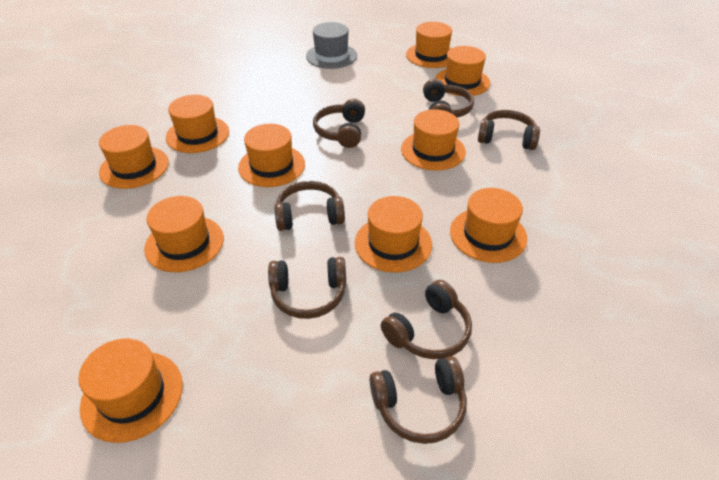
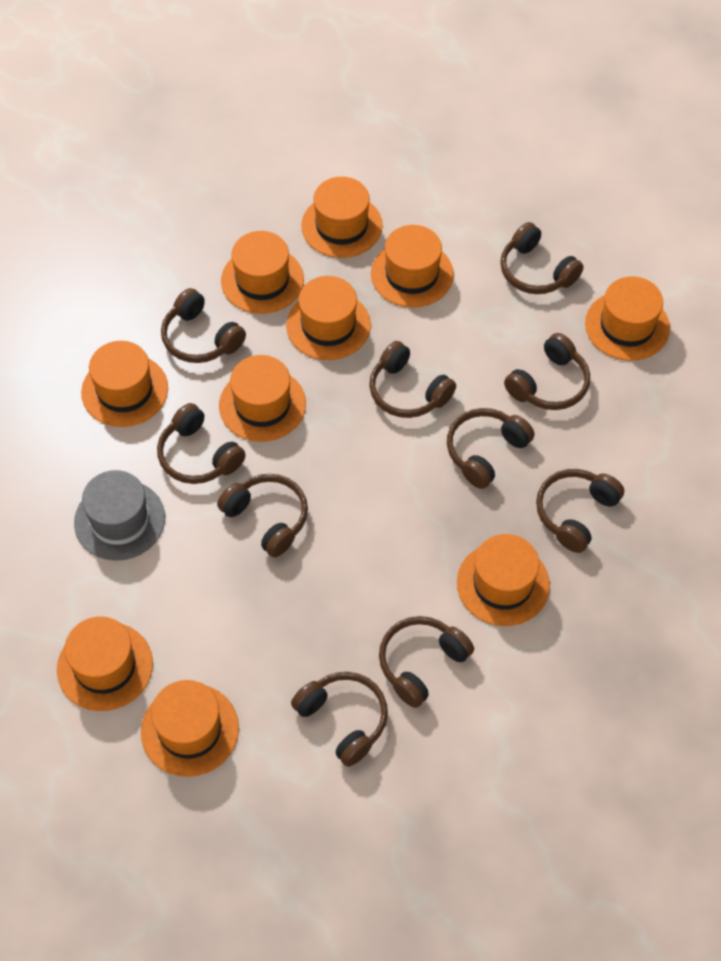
brown headphones: [268,257,346,319] [274,181,345,231] [313,99,365,148] [370,356,467,444] [381,280,472,359] [423,79,474,117] [478,110,540,150] = 7 -> [157,403,246,484] [161,288,246,363] [217,474,308,557] [291,672,388,767] [369,341,456,418] [379,616,474,708] [447,408,534,489] [500,222,584,294] [504,333,590,410] [536,469,624,553] = 10

